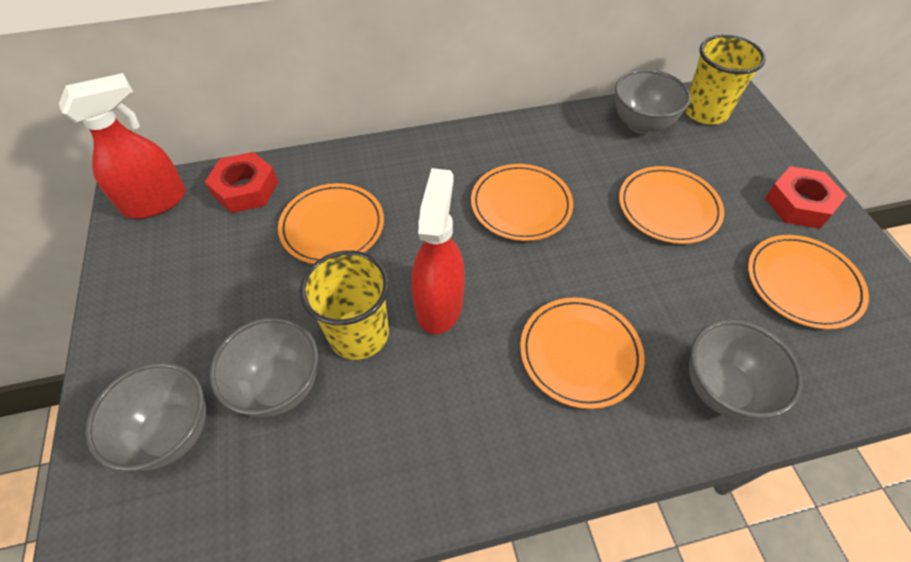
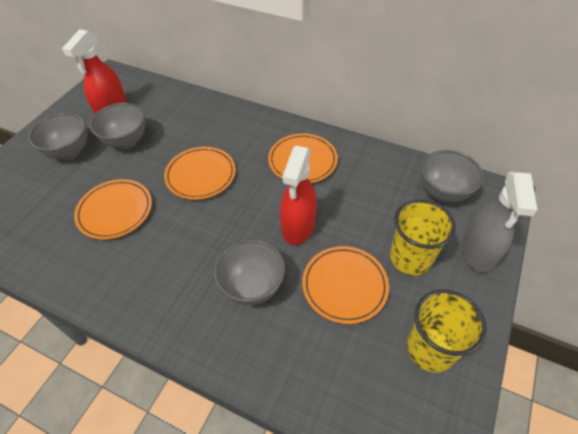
grey spray bottle: none = 0 -> [462,172,537,273] = 1
orange plate: [278,183,384,264] [471,164,573,241] [520,297,645,409] [619,166,724,244] [748,235,869,329] = 5 -> [74,179,152,240] [164,147,236,200] [268,133,338,183] [302,246,389,324] = 4
red nut: [205,152,278,213] [765,166,847,229] = 2 -> none = 0

